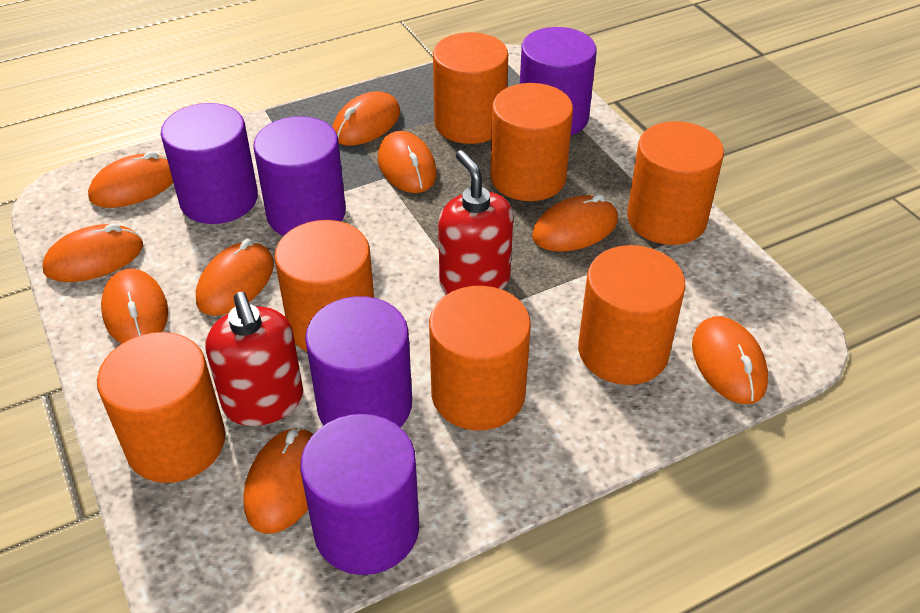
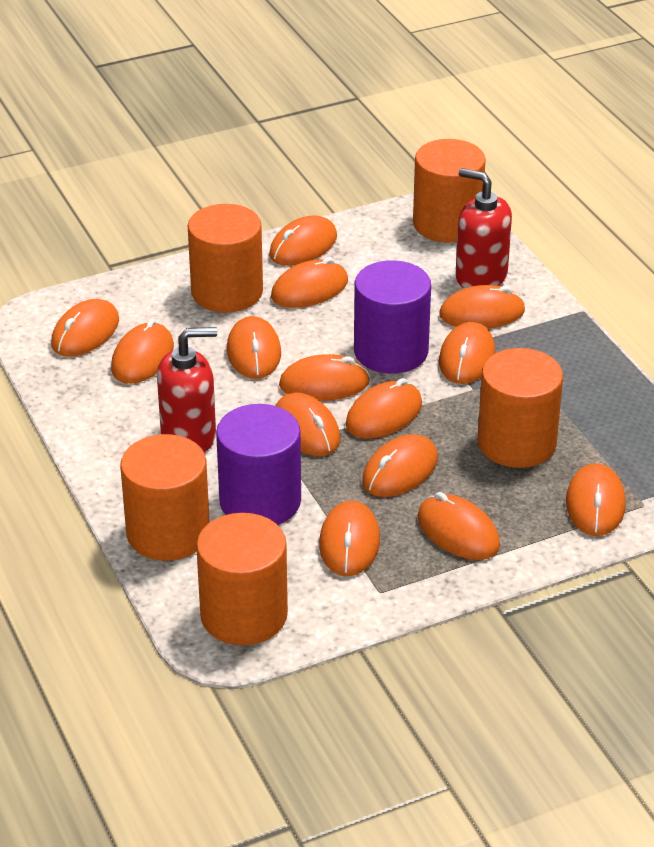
orange cylinder: [97,332,226,483] [274,220,374,352] [429,286,531,431] [433,32,508,144] [490,83,573,201] [578,245,686,385] [627,121,724,245] = 7 -> [120,434,210,561] [188,204,263,313] [196,513,288,645] [413,139,486,243] [477,348,563,468] = 5
orange mouse: [43,224,143,282] [88,151,173,208] [101,268,168,344] [196,239,274,316] [243,427,313,534] [332,91,400,146] [378,131,437,193] [532,194,618,252] [692,316,768,404] = 9 -> [51,299,119,357] [111,319,174,384] [227,316,281,379] [269,215,337,266] [271,257,348,308] [275,393,340,456] [279,354,370,401] [319,501,380,576] [345,378,422,439] [362,434,438,497] [417,492,500,560] [439,285,525,329] [439,322,495,384] [566,463,626,536] = 14
purple cylinder: [161,103,258,224] [253,116,346,236] [300,414,419,575] [305,296,412,427] [520,27,597,135] = 5 -> [216,404,301,525] [354,260,431,374] = 2

